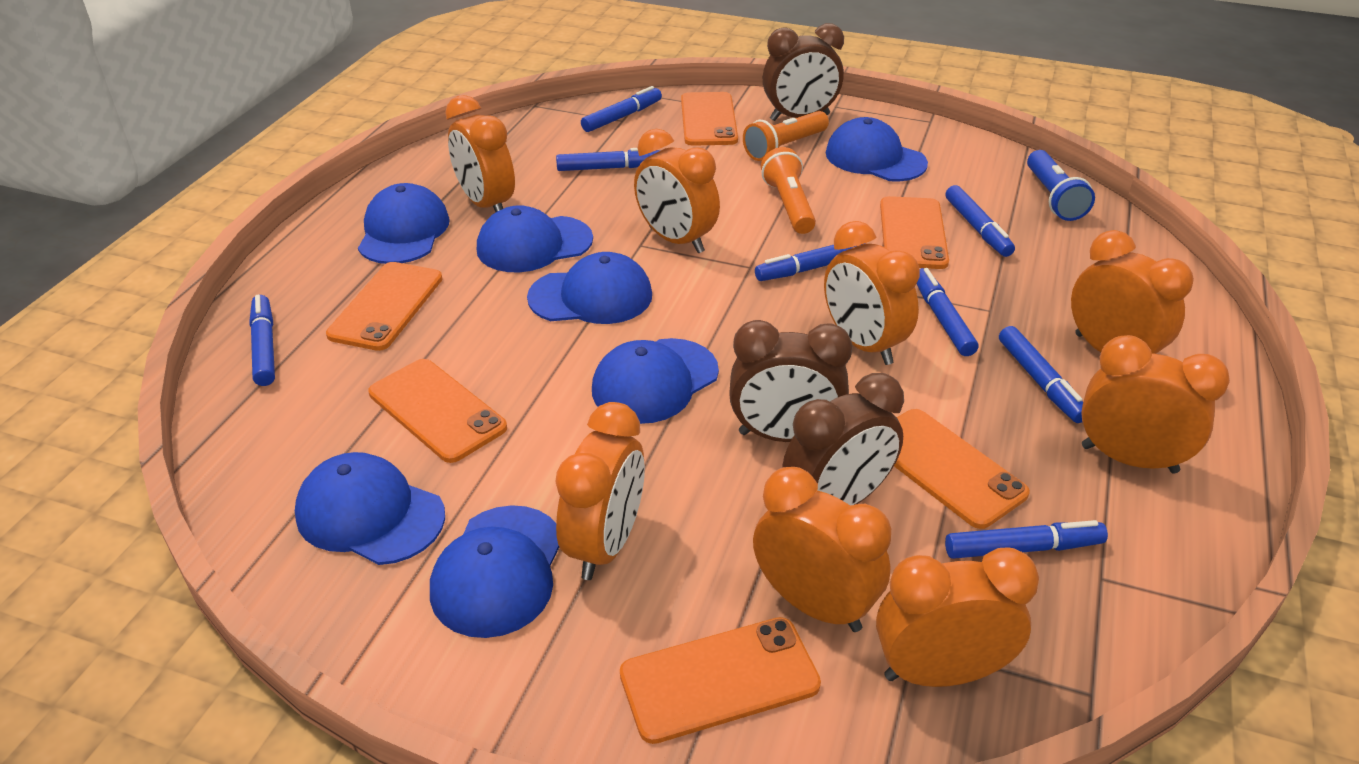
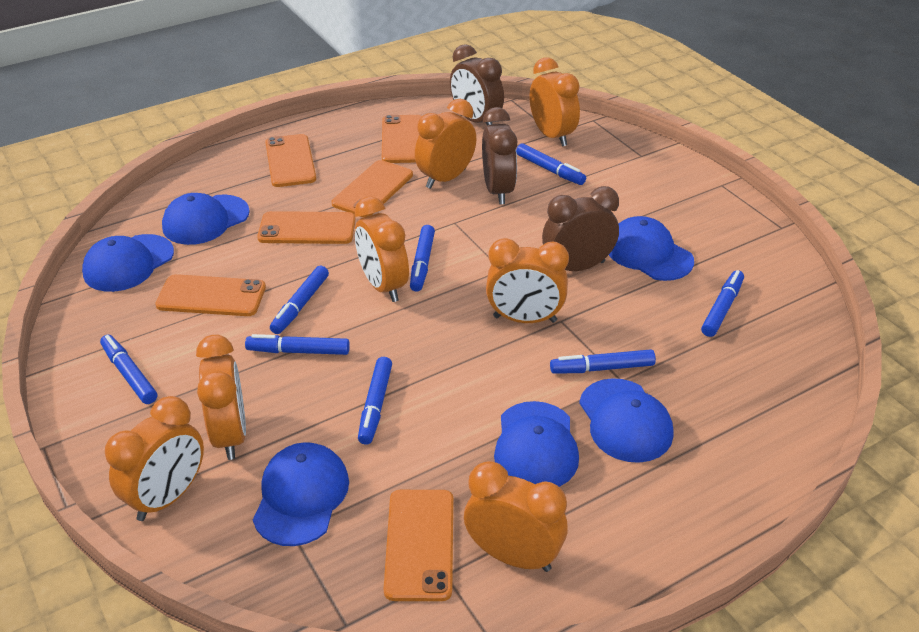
blue cap: [295,452,445,565] [358,183,450,264] [430,505,559,638] [477,205,593,272] [527,252,652,324] [592,338,719,424] [826,117,928,181] = 7 -> [82,234,174,292] [162,193,250,245] [253,442,349,546] [494,401,579,487] [579,378,673,463] [609,216,694,281] = 6
blue flashlight: [1027,150,1095,221] = 1 -> none = 0
orange clock: [445,95,515,212] [555,402,645,580] [634,129,720,253] [753,467,891,632] [824,221,920,365] [876,547,1039,687] [1071,230,1194,354] [1081,335,1230,473] = 8 -> [105,396,204,521] [196,335,246,460] [354,196,409,302] [415,99,476,189] [464,461,568,572] [486,238,569,323] [530,57,580,147] = 7
orange flashlight: [743,111,829,161] [761,147,816,234] = 2 -> none = 0

